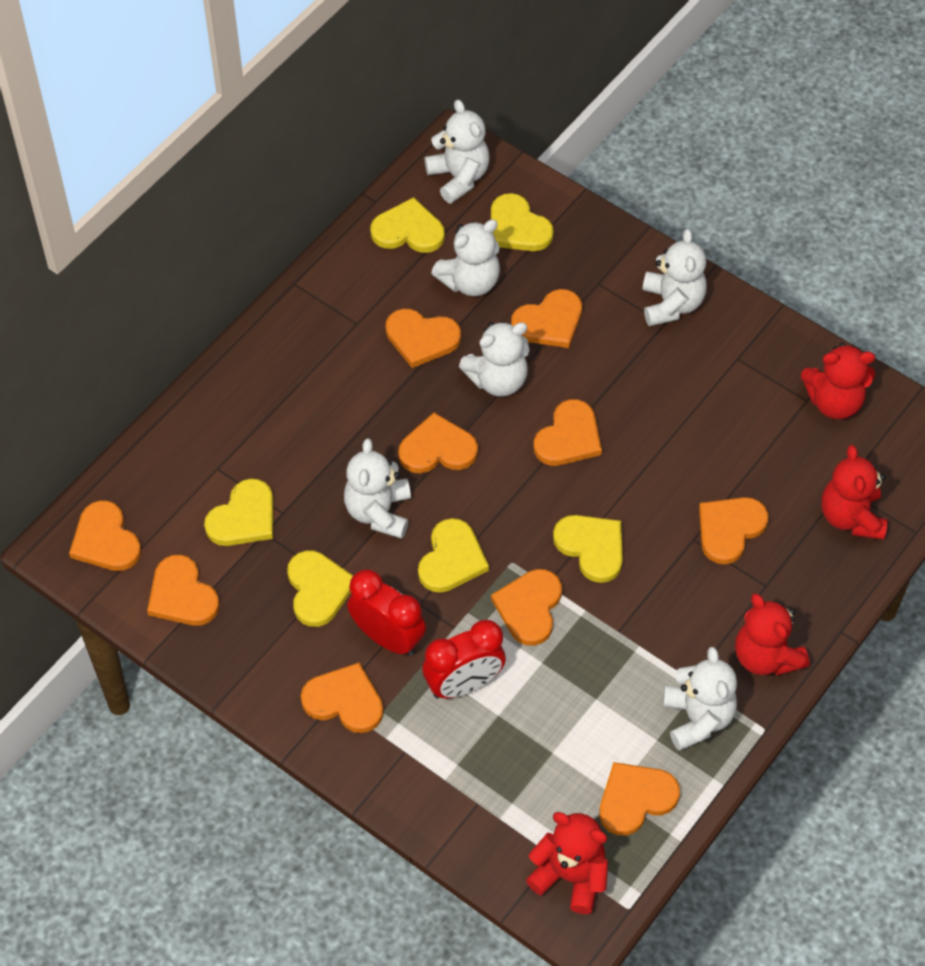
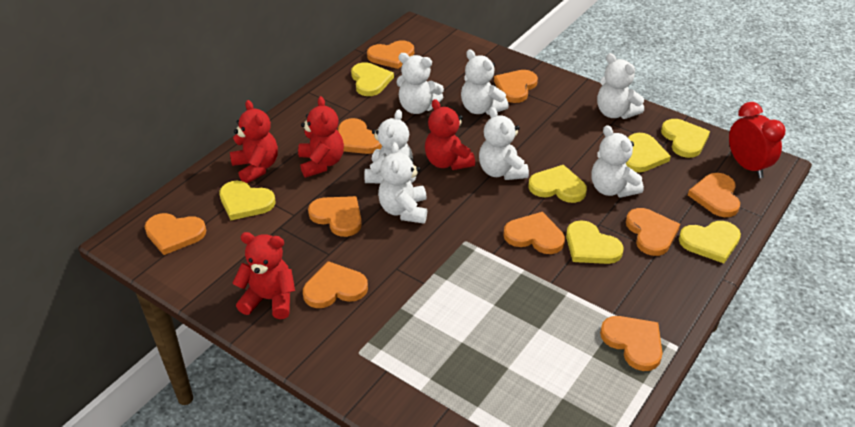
red clock: [347,569,426,656] [422,620,506,699] = 2 -> [729,102,785,178] = 1
white teddy bear: [344,438,411,539] [424,100,490,204] [431,219,500,296] [459,321,529,396] [642,229,707,326] [663,647,737,751] = 6 -> [365,109,413,183] [378,142,427,224] [396,53,444,114] [461,49,509,115] [479,107,529,180] [591,125,644,198] [597,53,644,119] = 7
yellow heart: [204,479,273,546] [287,550,353,627] [370,197,445,253] [418,518,489,593] [491,193,554,251] [553,515,623,583] = 6 -> [219,181,276,220] [351,62,394,96] [528,165,587,203] [566,220,624,264] [626,133,671,172] [661,119,710,158] [679,221,741,263] = 7

